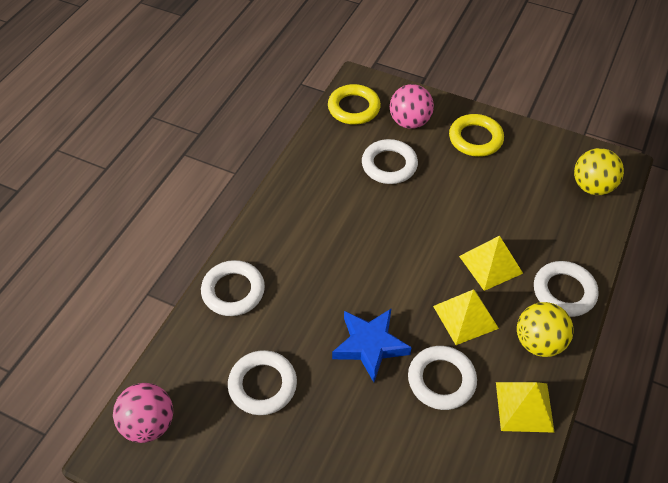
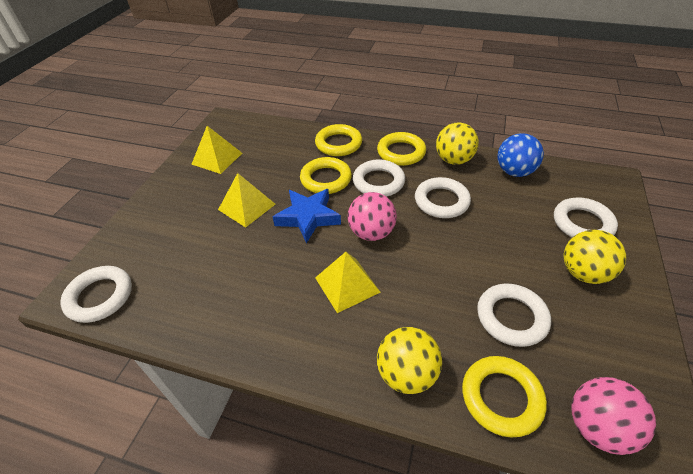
blue ball: none = 0 -> [498,133,544,177] = 1
yellow ball: [517,302,573,357] [574,148,624,195] = 2 -> [377,327,442,394] [436,122,479,165] [564,230,626,284] = 3
yellow ring: [328,84,381,125] [449,114,504,157] = 2 -> [300,157,352,194] [315,124,362,156] [377,132,426,166] [462,356,547,438] = 4

